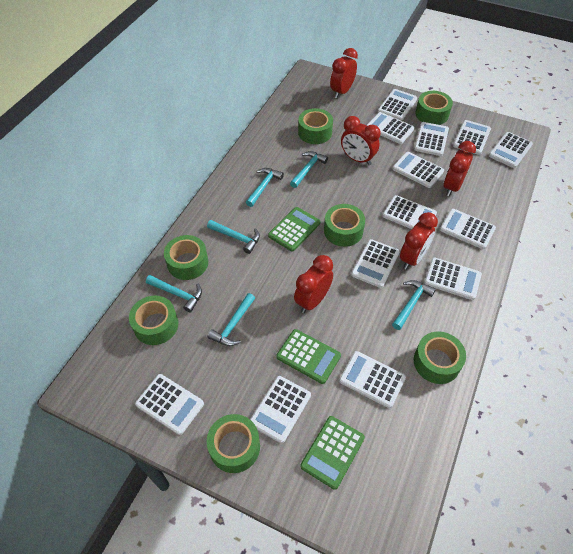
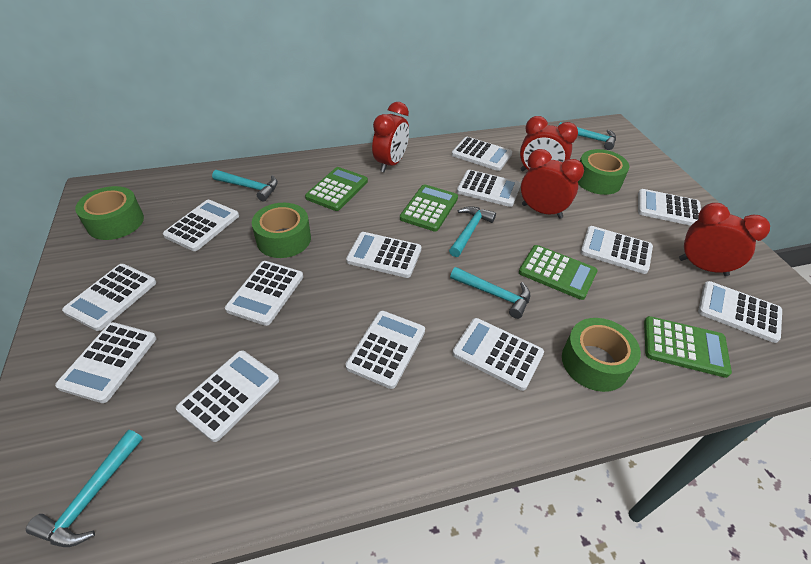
green calculator: [268,207,320,251] [276,329,341,384] [300,416,365,490] = 3 -> [305,167,368,211] [400,184,458,232] [519,245,598,300] [644,316,732,378] = 4
green tape: [129,296,178,345] [164,235,208,280] [207,414,260,473] [298,108,333,144] [324,204,365,247] [414,331,466,384] [415,91,453,125] = 7 -> [75,186,144,240] [252,203,311,258] [562,318,641,392] [578,149,629,195] = 4
red clock: [294,255,333,313] [330,48,358,99] [341,116,381,165] [400,212,438,270] [443,141,476,197] = 5 -> [372,102,409,172] [520,116,578,171] [521,149,584,219] [679,203,770,276] = 4
turquoise hammer: [146,275,202,313] [207,220,260,254] [207,293,255,346] [246,168,284,207] [290,151,328,188] [392,280,436,330] = 6 -> [26,430,143,547] [212,170,278,202] [449,206,496,257] [450,267,530,319] [559,122,616,150] = 5

